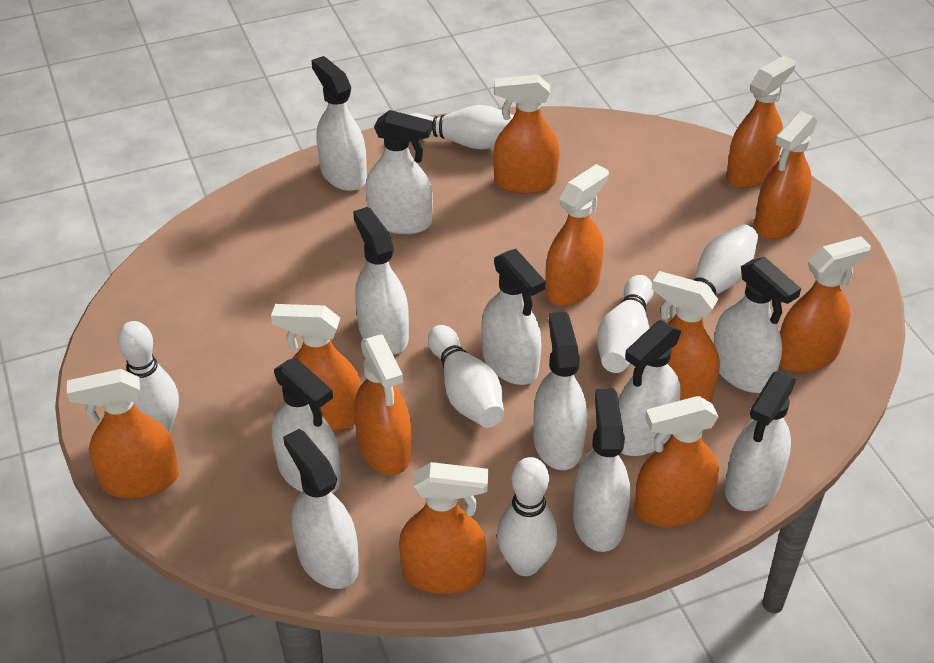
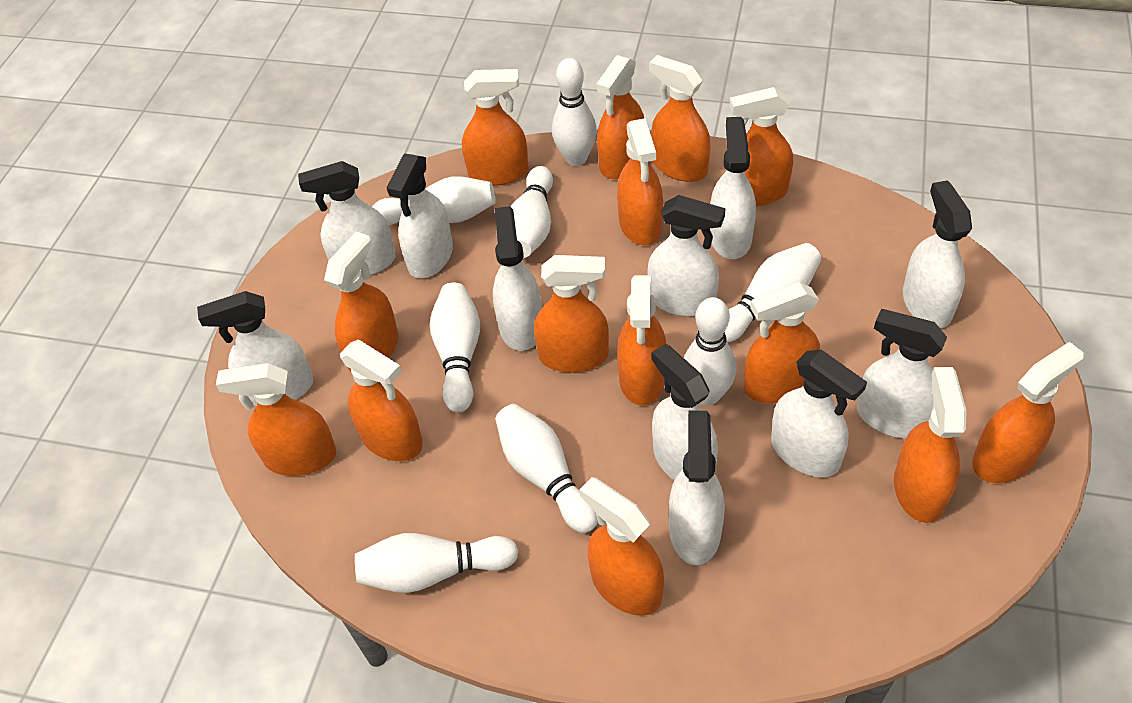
orange spray bottle: [67,369,179,498] [271,304,361,431] [354,334,411,475] [399,462,488,594] [493,74,560,194] [545,164,609,306] [635,396,719,527] [652,271,720,402] [726,56,795,188] [754,111,817,239] [780,236,871,372] = 11 -> [216,363,336,476] [324,232,398,371] [340,339,423,461] [462,69,528,186] [534,255,609,373] [579,477,664,616] [596,55,644,179] [617,118,663,245] [617,275,666,405] [649,55,711,182] [730,87,793,206] [744,282,820,403] [894,367,967,523] [972,342,1084,483] = 14
white bowling pin: [118,321,179,433] [410,105,514,150] [428,325,504,428] [497,457,557,576] [597,275,654,373] [671,224,758,319] = 6 -> [355,533,518,593] [372,176,495,225] [430,282,480,412] [495,404,598,533] [510,166,553,258] [552,58,597,166] [684,297,736,405] [725,243,821,342] = 8

